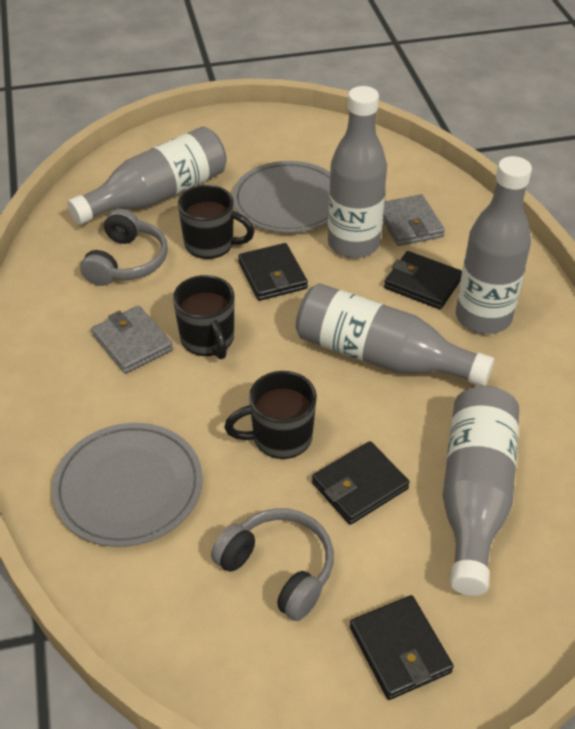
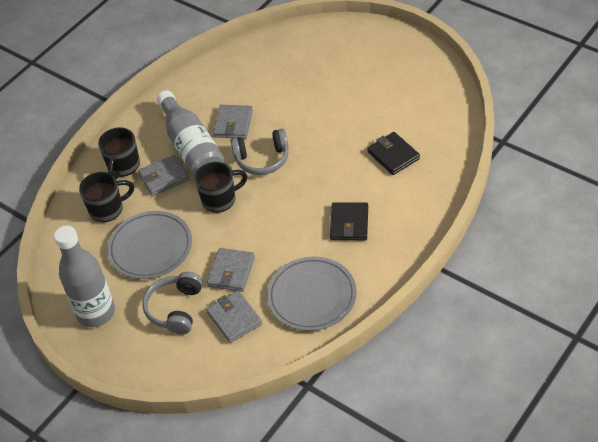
black wallet: [238,243,308,301] [312,441,410,525] [350,595,454,700] [384,251,462,309] = 4 -> [330,202,368,240] [367,132,420,175] = 2
grey bottle: [67,127,227,225] [296,283,494,386] [328,86,387,258] [443,386,519,596] [456,156,532,334] = 5 -> [54,226,115,327] [157,90,225,177] = 2
grey wallet: [91,305,173,374] [383,194,445,246] = 2 -> [138,155,189,196] [206,290,262,343] [207,248,255,292] [213,105,253,139] = 4

